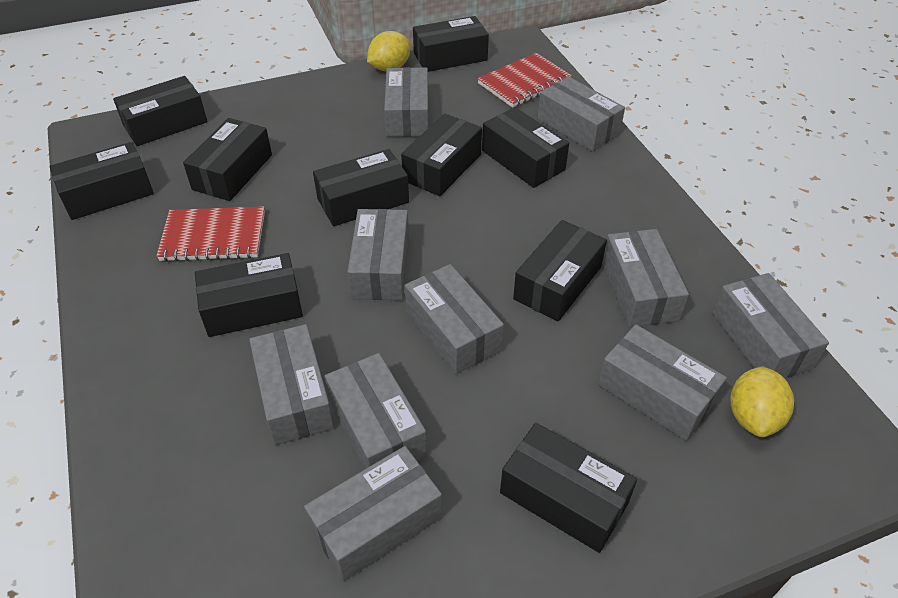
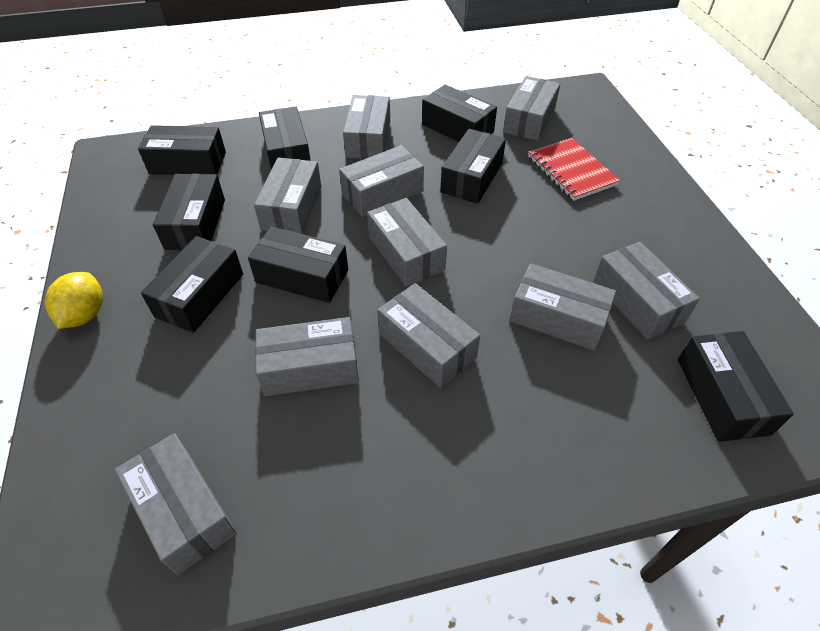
black box: [50,142,154,220] [113,76,207,146] [183,118,272,201] [195,253,303,337] [313,149,409,226] [401,114,482,196] [413,16,489,72] [482,107,569,188] [500,423,637,553] [513,220,607,322] = 10 -> [138,125,226,175] [141,236,243,333] [153,174,225,250] [248,226,348,303] [259,106,311,169] [422,85,497,142] [440,129,506,204] [678,331,794,442] = 8
red notebook: [156,206,265,262] [477,53,572,108] = 2 -> [528,138,620,201] = 1
yellow lemon: [367,31,411,71] [730,366,794,437] = 2 -> [45,272,103,329] = 1

